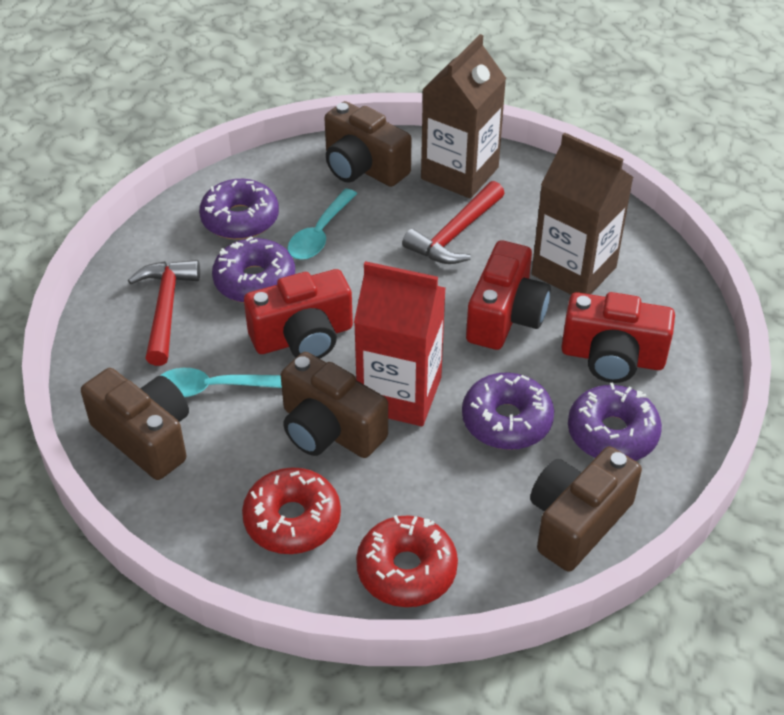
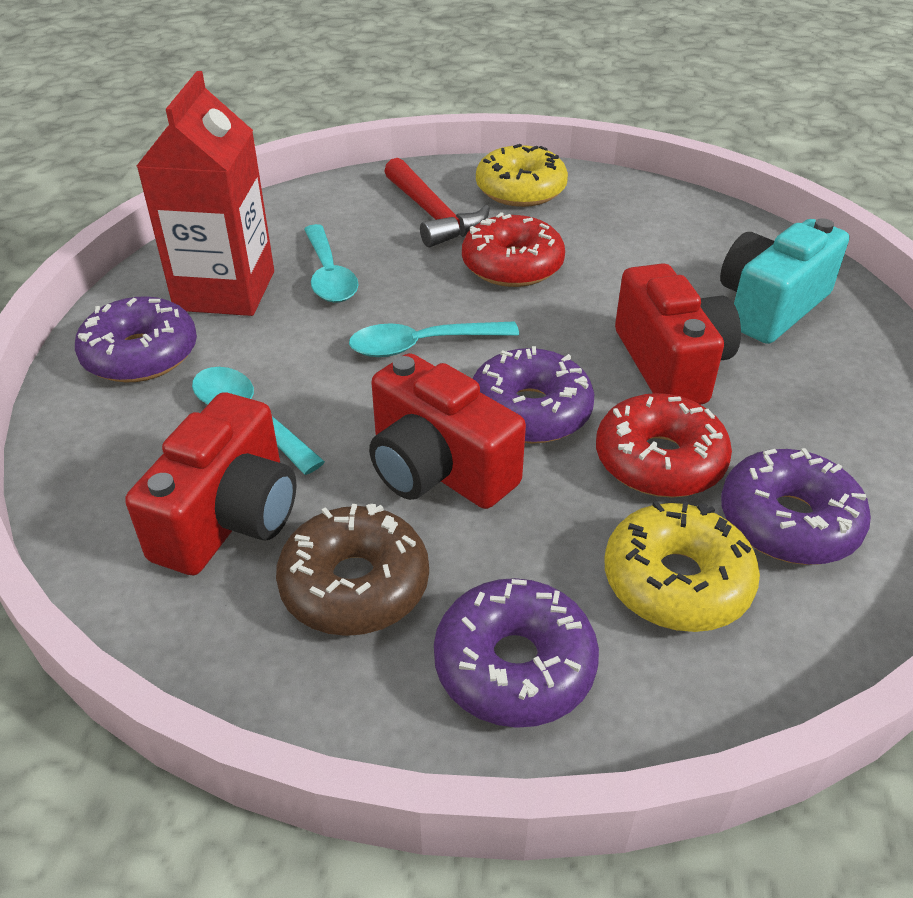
brown camera: [81,368,189,480] [281,352,388,458] [325,101,412,187] [530,446,642,572] = 4 -> none = 0
brown carton: [421,34,506,199] [532,132,633,295] = 2 -> none = 0
brown donut: none = 0 -> [276,504,429,636] = 1
red hammer: [128,260,200,366] [402,181,505,264] = 2 -> [384,158,490,247] = 1
turquoise camera: none = 0 -> [720,218,849,344] = 1
turquoise spoon: [160,368,282,397] [287,188,357,260] = 2 -> [192,367,325,475] [304,224,358,303] [349,322,519,357] = 3
yellow donut: none = 0 -> [476,144,568,207] [605,501,760,632] = 2

